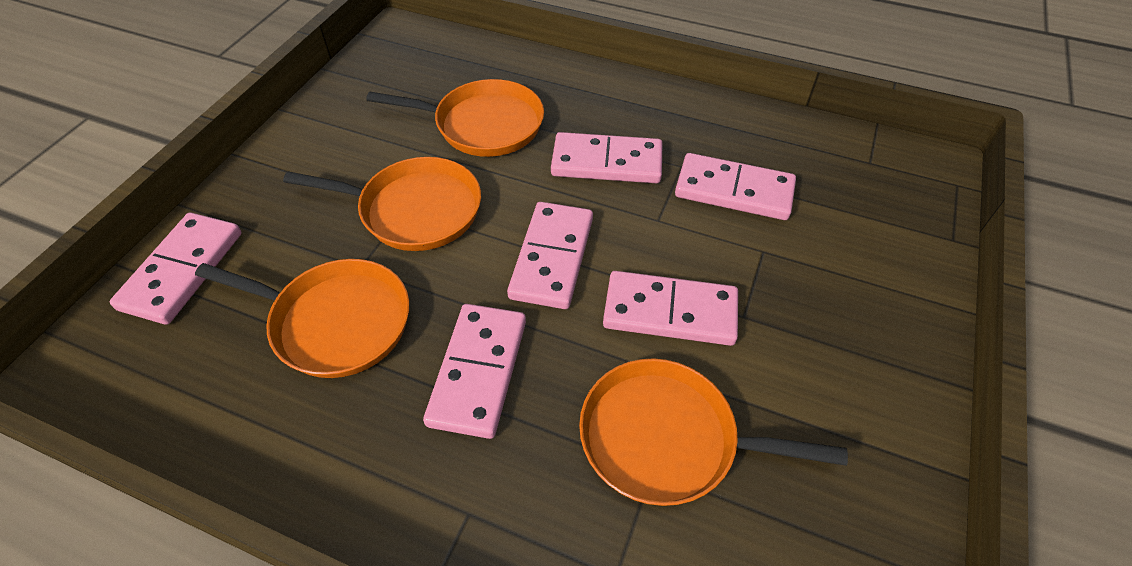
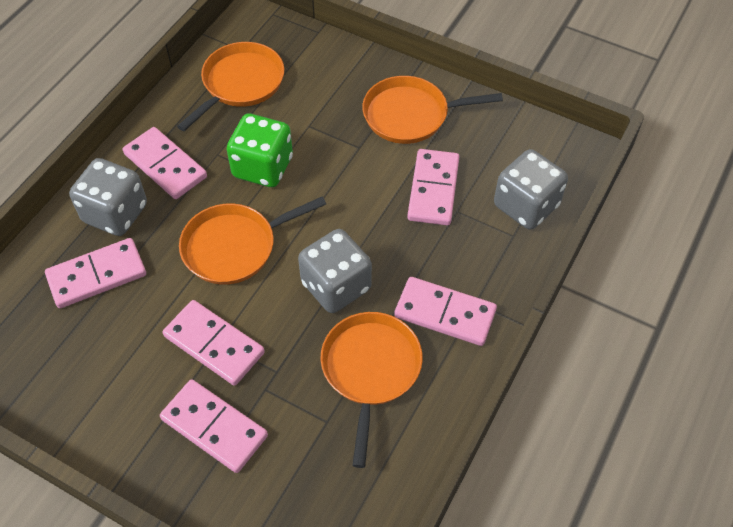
green dice: none = 0 -> [227,113,293,187] = 1
grey dice: none = 0 -> [69,158,147,236] [298,229,372,313] [494,149,568,230] = 3

